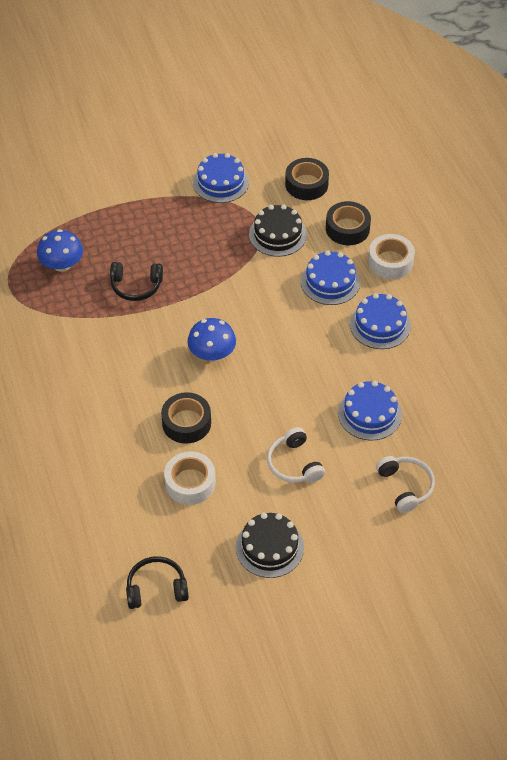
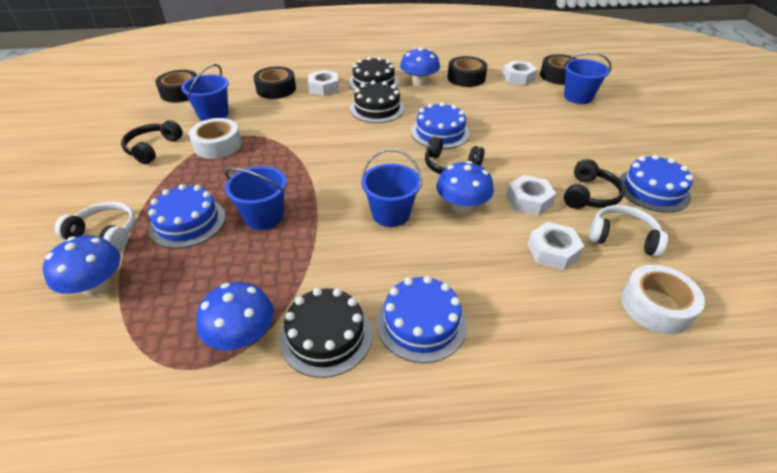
black cake: [236,513,304,578] [249,204,307,257] = 2 -> [280,288,372,378] [349,57,399,91] [350,80,405,123] = 3
black headphones: [110,262,163,301] [126,556,189,609] = 2 -> [121,120,183,164] [425,136,485,175] [564,159,625,209] = 3
black tape: [161,392,211,444] [285,158,329,200] [326,201,371,245] = 3 -> [155,70,198,103] [253,67,296,99] [448,56,488,87] [540,54,577,85] = 4
blue bucket: none = 0 -> [181,64,229,121] [225,166,287,230] [361,149,422,227] [564,52,611,104] = 4
blue mushroom: [37,229,83,272] [188,318,236,361] = 2 -> [43,235,121,296] [196,282,274,350] [400,47,440,86] [436,161,494,214] = 4
white nut: none = 0 -> [308,70,339,96] [502,61,537,85] [507,175,556,216] [527,222,584,270] = 4

